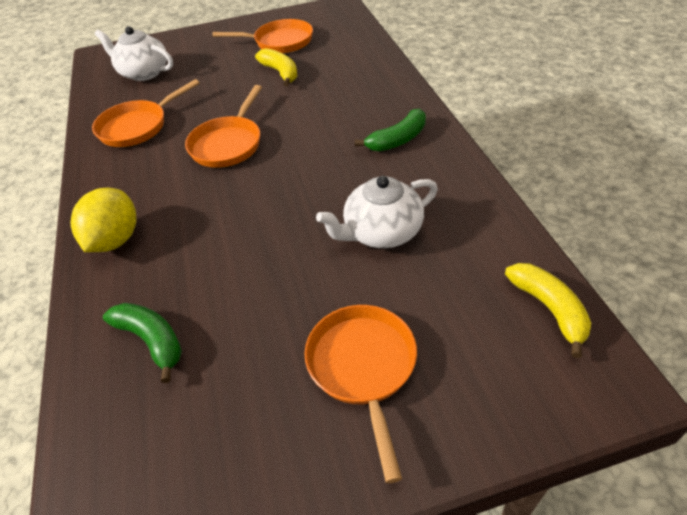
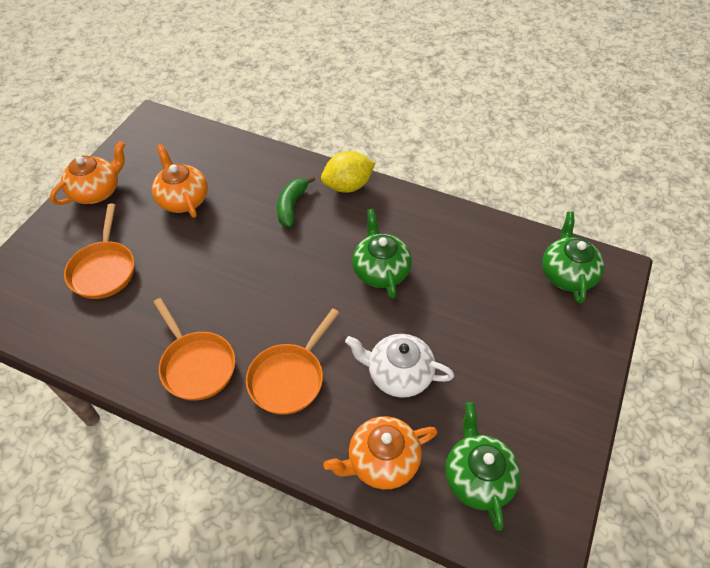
green banana: [103,303,182,383] [355,108,426,152] = 2 -> [277,176,315,227] = 1
green teapot: none = 0 -> [352,209,412,299] [445,402,520,531] [542,211,605,304] = 3
orange pan: [92,79,200,147] [185,85,262,168] [212,19,313,53] [305,305,417,483] = 4 -> [64,204,134,299] [153,298,235,401] [246,308,339,415] = 3
orange teapot: none = 0 -> [50,141,125,205] [152,144,208,218] [324,416,438,489] = 3
white teapot: [95,26,173,81] [316,176,438,248] = 2 -> [345,334,454,398] = 1
yellow banana: [255,48,298,86] [505,263,591,358] = 2 -> none = 0

